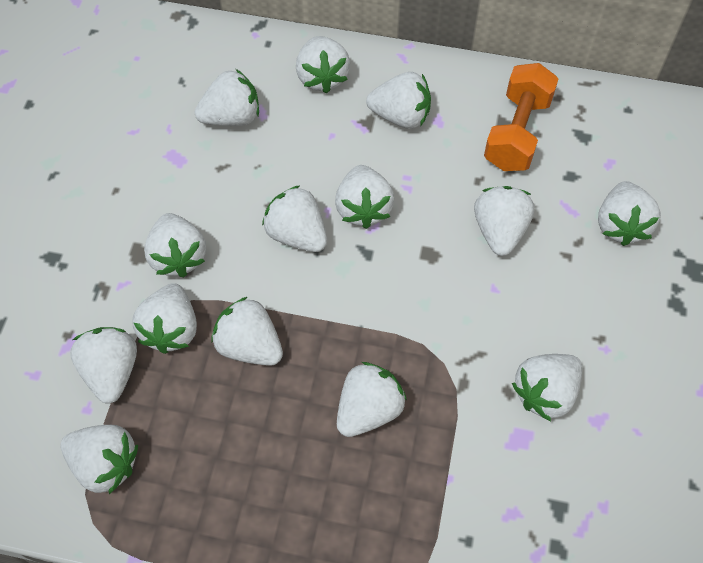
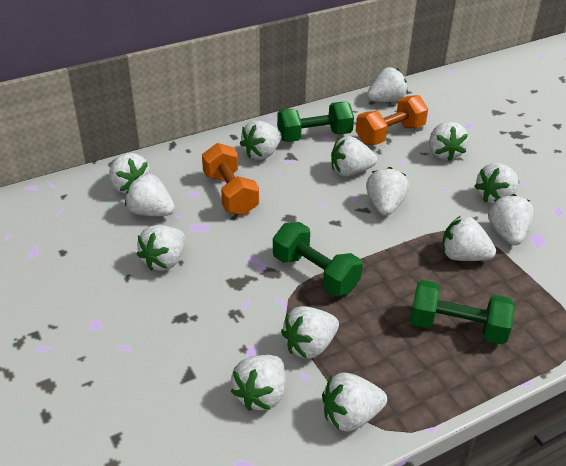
green dumbbell: none = 0 -> [273,222,363,296] [277,102,354,142] [410,280,515,344] = 3
orange dumbbell: [484,63,558,171] = 1 -> [202,143,259,215] [356,95,428,145] = 2

